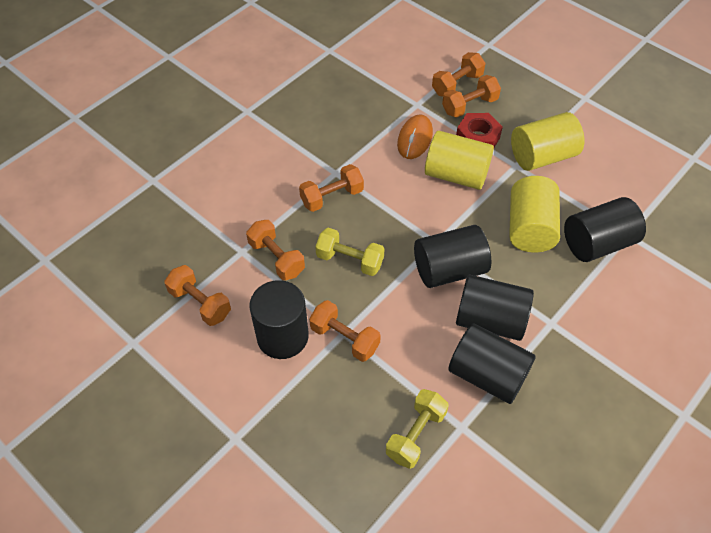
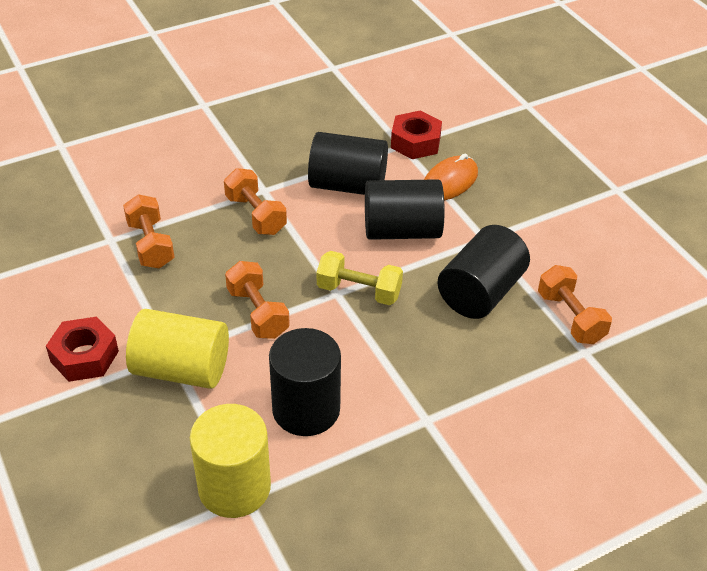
black cylinder: [249,280,309,359] [414,225,491,288] [448,324,536,404] [456,275,534,341] [564,197,646,262] = 5 -> [269,328,341,436] [308,132,388,195] [365,179,444,240] [437,225,530,319] = 4
orange dumbbell: [165,265,231,326] [246,220,305,280] [299,164,364,212] [309,300,381,362] [432,52,486,96] [442,75,501,118] = 6 -> [123,194,174,268] [224,168,287,235] [225,261,290,339] [538,265,612,344] = 4
red nut: [456,113,503,148] = 1 -> [46,317,119,382] [391,110,442,159] = 2
yellow cylinder: [425,131,494,190] [509,176,560,252] [511,112,584,171] = 3 -> [126,309,229,389] [190,404,271,518] = 2
yellow dumbbell: [315,228,384,276] [386,389,449,469] = 2 -> [317,251,403,305] = 1

